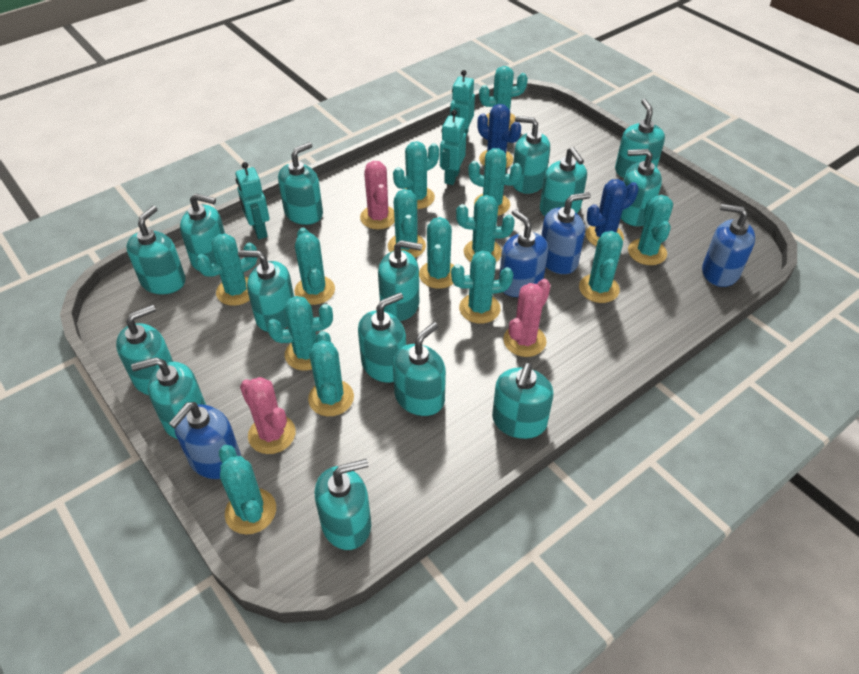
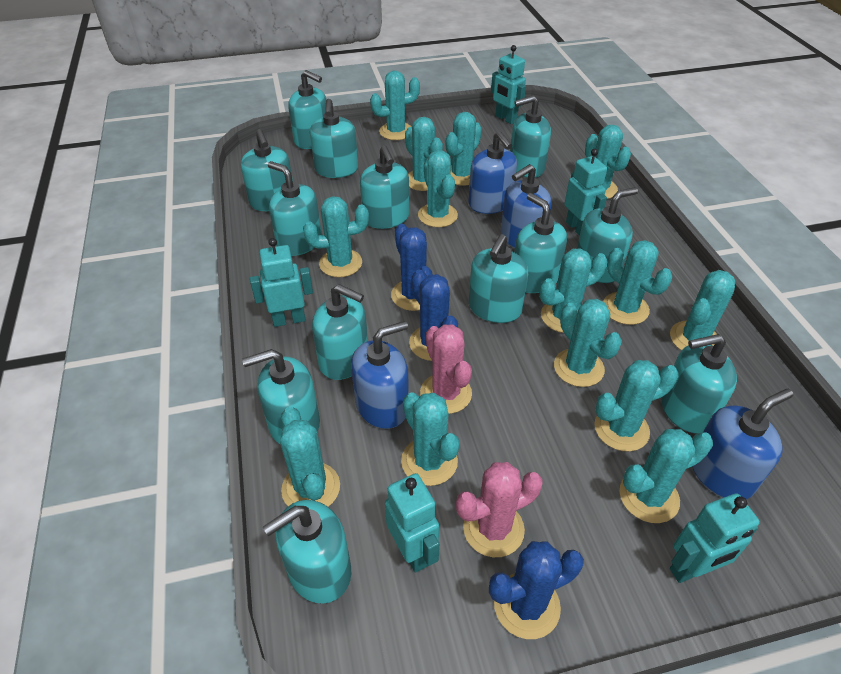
blue cactus: [477,104,521,168] [586,179,639,246] = 2 -> [391,224,432,311] [409,270,458,361] [489,541,584,639] = 3
pink cactus: [240,377,296,454] [360,161,395,229] [503,279,551,357] = 3 -> [420,324,472,414] [456,462,543,557] = 2
turquoise robot: [235,162,270,239] [440,110,466,185] [450,70,475,135] = 3 -> [250,238,313,327] [385,473,439,573] [491,45,526,124] [564,148,607,236] [670,493,760,583] = 5
turquoise soap dispenser: [116,304,173,395] [126,206,186,295] [131,357,206,439] [180,193,225,271] [238,250,294,332] [278,142,323,225] [315,459,371,550] [358,292,406,383] [378,240,422,321] [393,322,446,416] [492,363,553,439] [513,116,550,194] [540,147,587,216] [615,99,665,178] [620,149,662,226] = 15 -> [241,129,293,211] [242,349,320,444] [263,500,351,604] [268,161,322,256] [288,70,326,149] [310,99,358,178] [312,284,368,380] [360,145,409,229] [469,234,528,323] [510,95,551,178] [514,193,567,293] [577,187,638,283] [661,334,737,434] = 13

